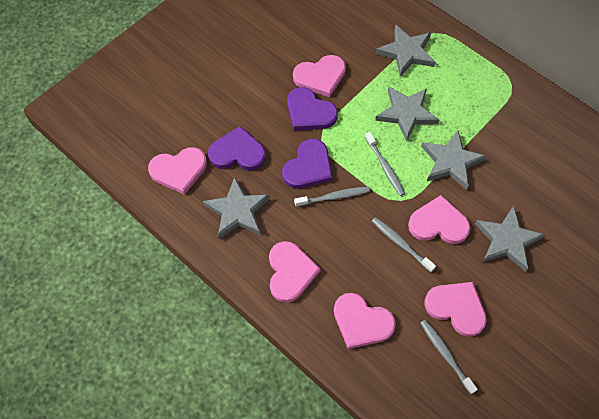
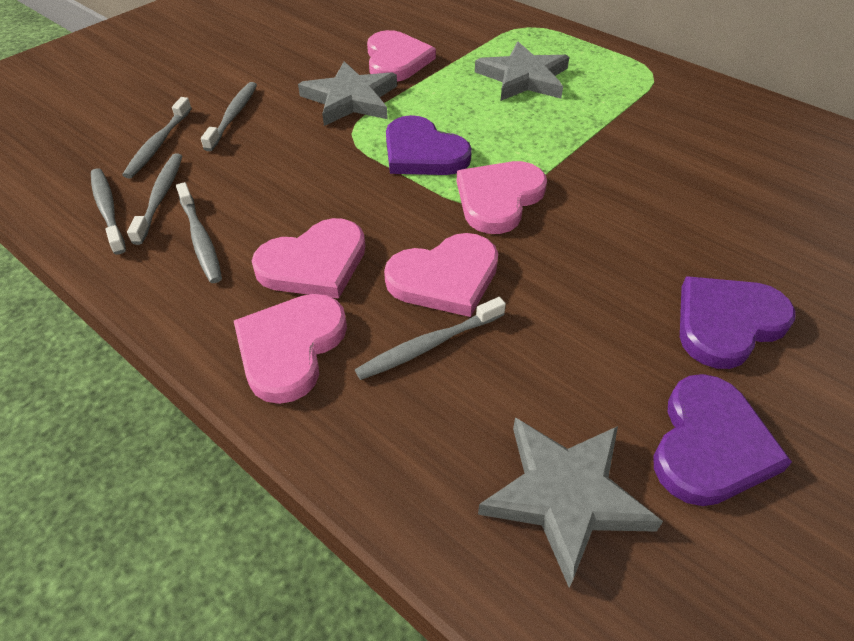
grey star: [203,177,270,239] [375,87,439,142] [376,25,435,77] [421,130,487,190] [475,206,545,272] = 5 -> [298,61,397,126] [475,42,569,101] [478,417,663,588] = 3
grey toothbrush: [294,186,370,207] [365,132,405,196] [372,217,436,272] [420,320,478,394] = 4 -> [91,168,126,254] [122,97,192,179] [127,153,182,245] [176,182,222,283] [201,82,257,151] [355,297,506,380] = 6
pink heart: [148,147,207,195] [269,241,321,303] [293,55,346,97] [334,293,396,349] [408,195,470,244] [424,282,487,337] = 6 -> [234,294,347,404] [252,218,365,299] [367,30,436,81] [384,233,498,317] [457,161,547,234] = 5

